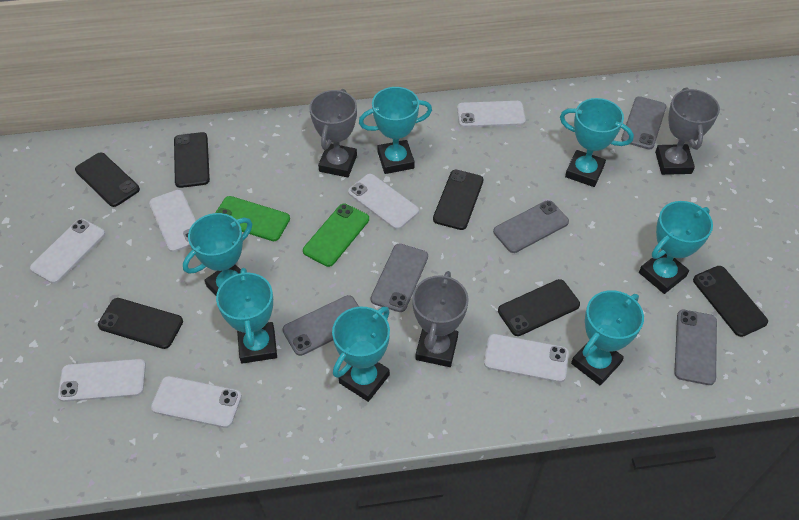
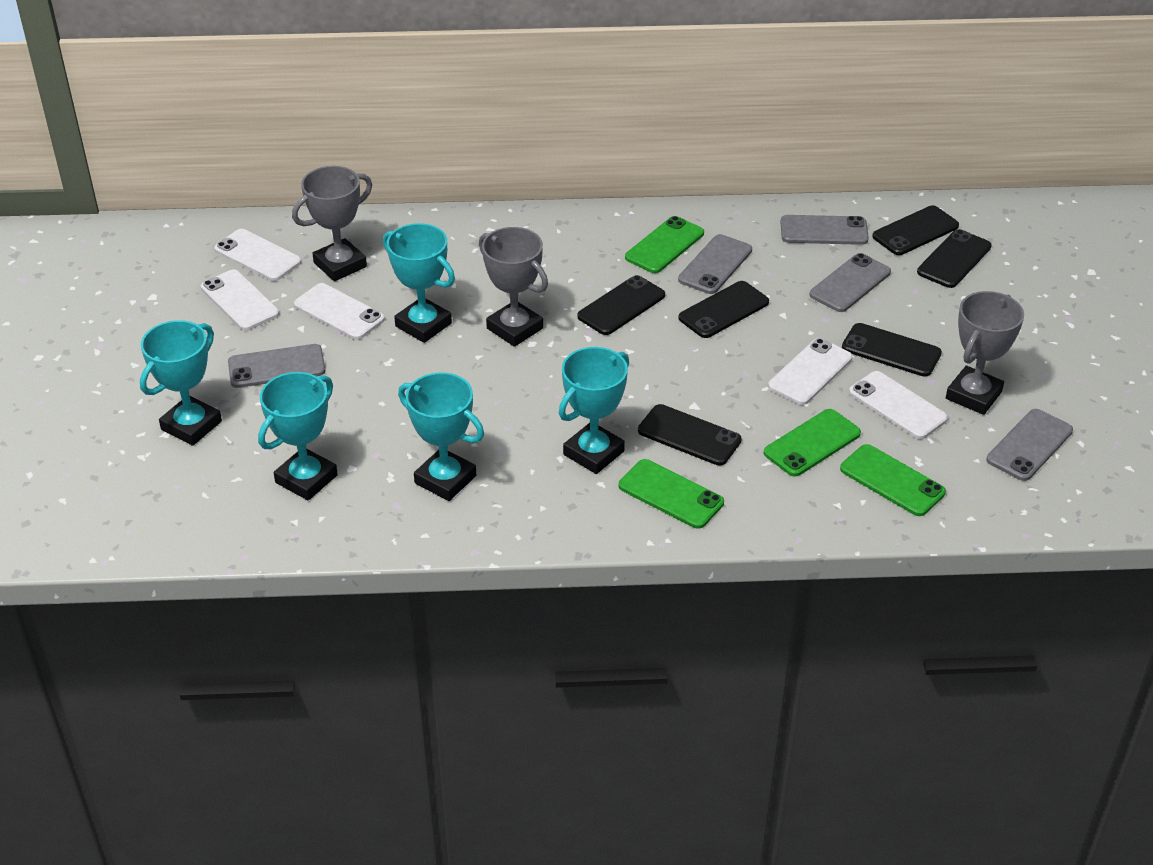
green phone: [215,196,290,241] [303,204,369,267] = 2 -> [619,459,724,529] [625,216,704,273] [764,409,861,477] [840,444,946,516] = 4
turquoise trophy: [183,213,252,296] [216,268,277,364] [332,307,390,402] [359,87,432,174] [560,98,634,187] [571,290,644,386] [639,201,713,294] = 7 -> [140,320,222,446] [258,372,338,501] [383,223,455,343] [398,372,484,501] [559,347,629,474] = 5
white phone: [30,219,105,284] [58,359,146,402] [149,190,196,252] [151,376,242,428] [348,174,419,230] [457,101,526,128] [484,334,569,382] = 7 -> [201,269,279,330] [214,229,302,281] [294,283,385,340] [768,338,853,405] [849,371,948,439] = 5

